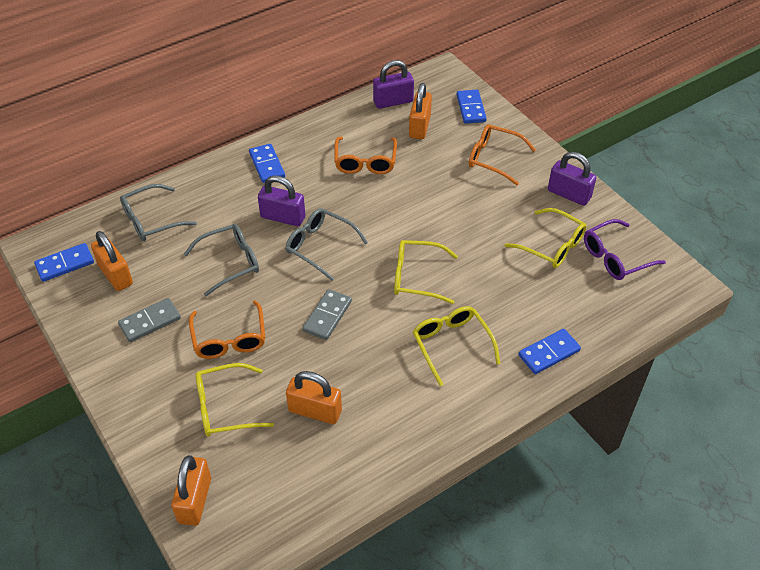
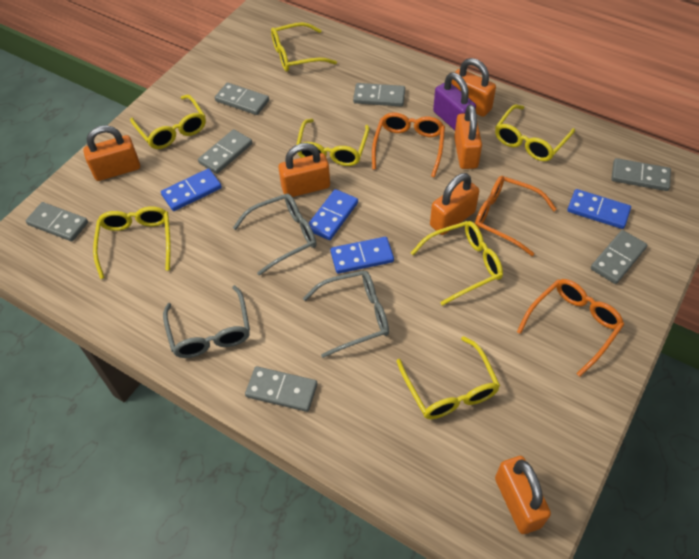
grey domino: [118,298,181,342] [303,289,352,340] = 2 -> [26,202,88,242] [198,129,252,174] [215,83,269,115] [245,366,317,412] [353,83,405,107] [591,230,647,284] [612,158,671,191] = 7
orange padlock: [91,231,133,291] [171,455,211,526] [286,371,342,424] [409,83,432,139] = 4 -> [83,125,140,181] [278,143,330,197] [430,173,479,235] [451,58,496,117] [454,104,482,169] [495,456,551,534] = 6
purple glasses: [584,219,666,280] = 1 -> none = 0
purple padlock: [258,175,305,226] [373,60,414,109] [548,152,596,206] = 3 -> [433,73,476,130] = 1
yellow glasses: [196,363,274,437] [394,240,458,304] [413,306,501,386] [505,208,587,268] = 4 -> [93,206,171,279] [130,95,206,149] [271,22,337,72] [296,119,369,166] [396,336,500,419] [411,221,503,306] [495,105,575,161] = 7

